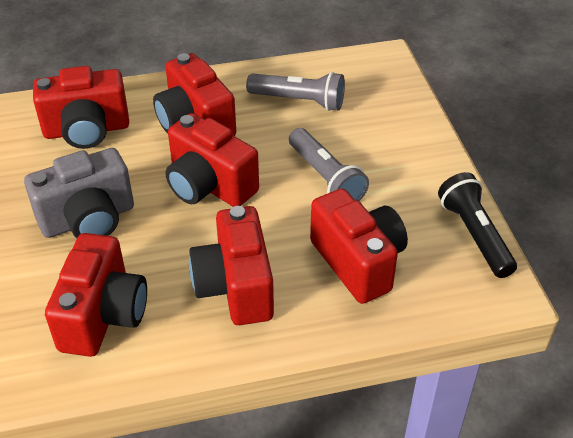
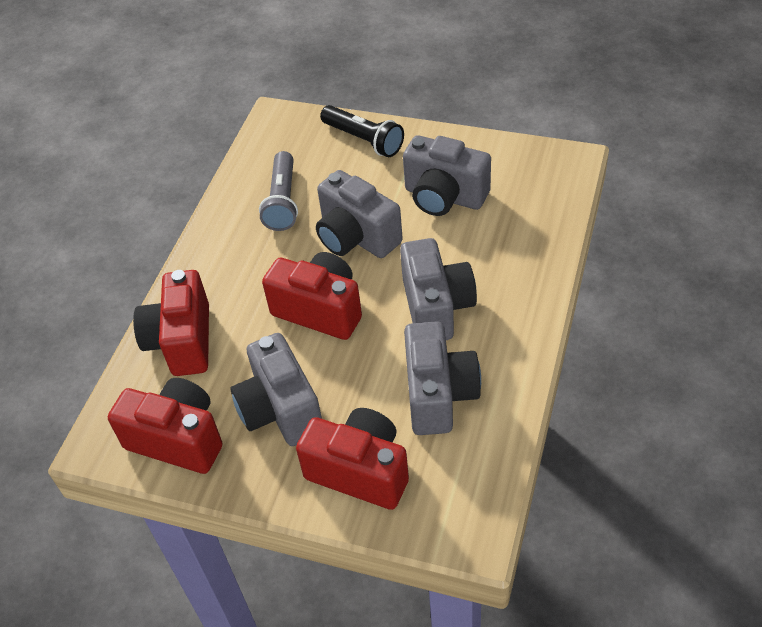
grey camera: [24,148,134,238] = 1 -> [231,333,322,446] [316,170,403,258] [400,238,477,340] [403,135,491,216] [404,321,481,435] = 5
grey flashlight: [246,72,345,111] [289,128,369,201] = 2 -> [259,151,298,231] = 1
red camera: [33,66,129,149] [45,233,147,357] [153,53,236,136] [166,113,259,207] [189,206,274,325] [310,188,408,304] = 6 -> [108,378,222,474] [133,270,209,376] [262,252,362,340] [296,408,409,510] = 4

